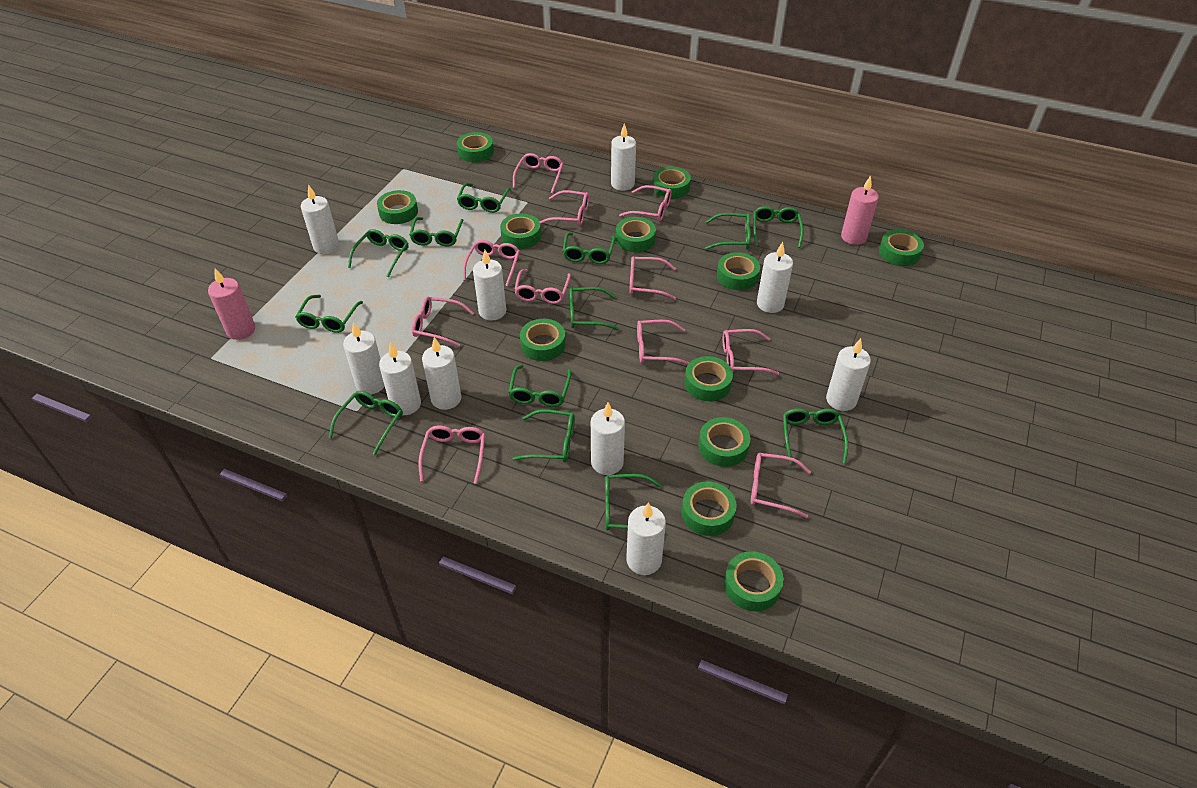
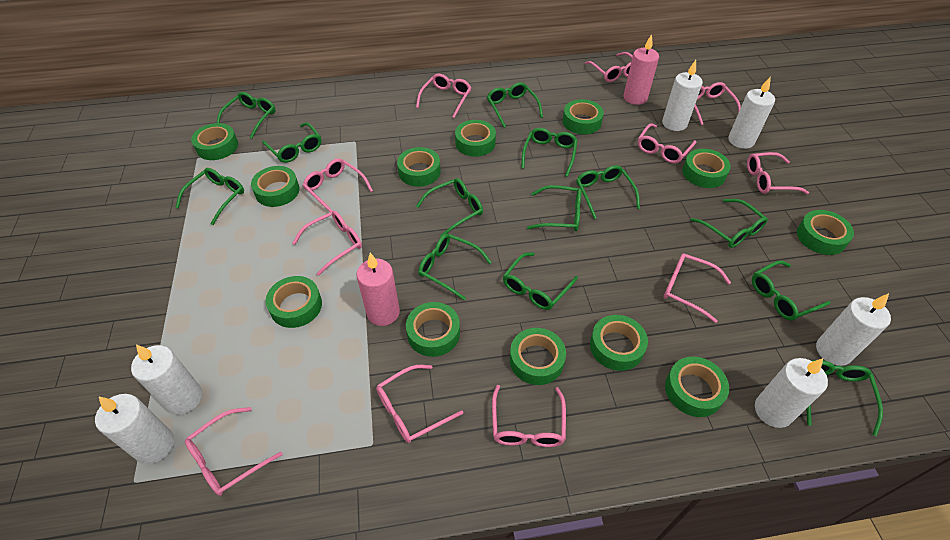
white candle: [301,184,339,254] [343,322,385,394] [379,342,421,415] [422,337,462,410] [473,250,506,321] [591,402,625,475] [611,123,636,191] [626,502,666,575] [757,242,793,313] [826,338,871,411] = 10 -> [95,394,174,464] [131,344,202,415] [662,60,703,131] [728,76,775,149] [755,358,828,428] [816,293,891,366] = 6

